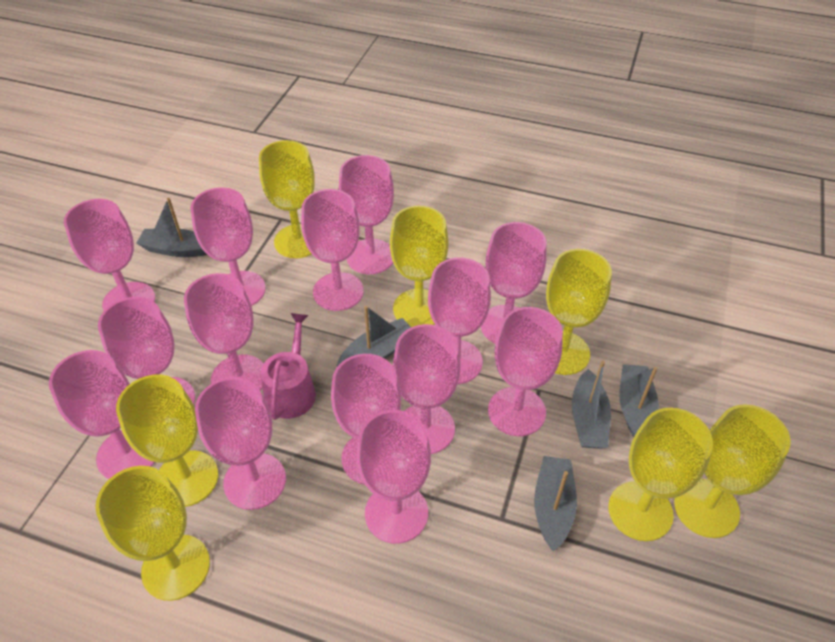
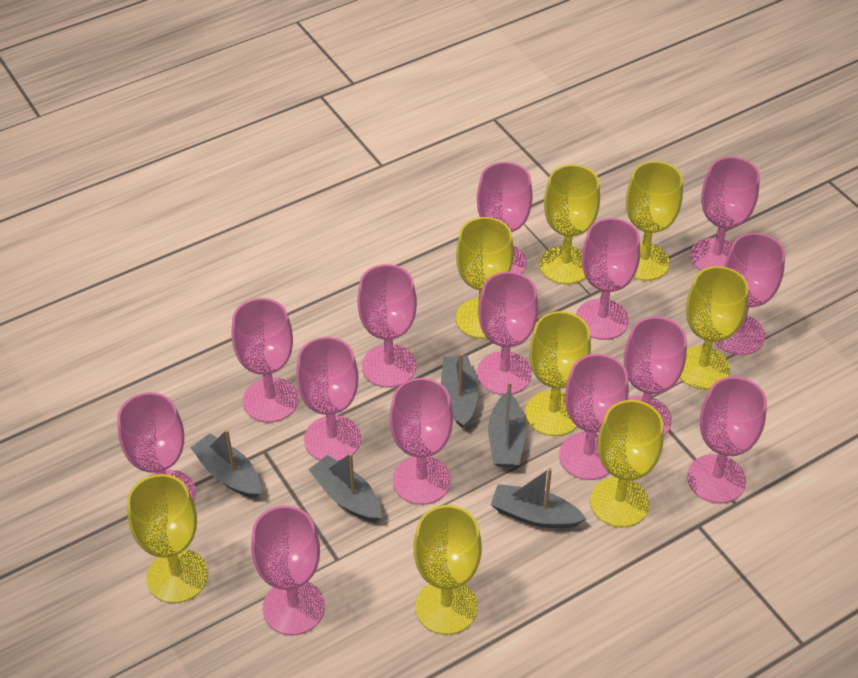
pink watering can: [261,313,316,420] = 1 -> none = 0
yellow goblet: [95,466,210,601] [116,375,219,507] [259,140,315,258] [390,206,448,327] [546,249,612,375] [608,408,713,541] [674,404,790,538] = 7 -> [127,474,208,603] [414,505,482,635] [456,217,514,339] [525,311,591,436] [540,165,600,284] [590,400,664,527] [626,161,683,281] [680,266,749,390] = 8

